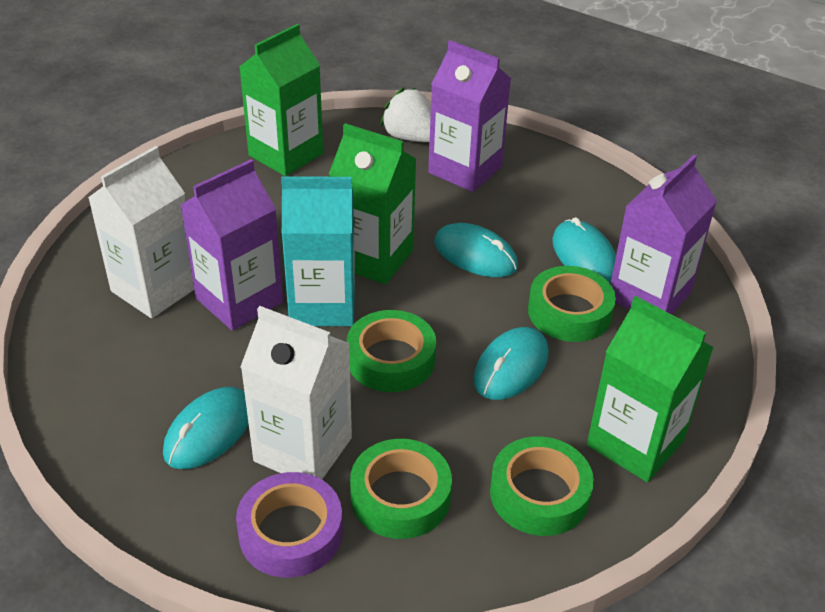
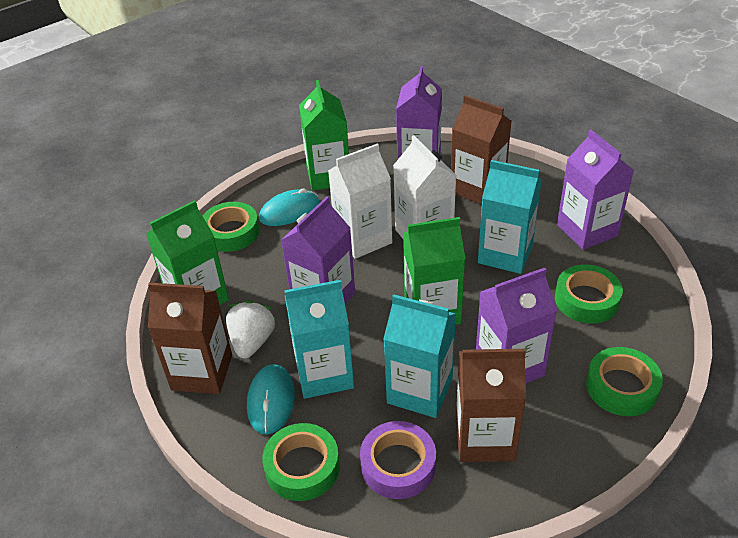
brown carton: none = 0 -> [148,283,232,394] [451,95,511,205] [456,349,526,462] = 3
purple carton: [180,159,283,331] [428,40,511,192] [610,155,717,314] = 3 -> [281,196,355,304] [396,66,442,160] [476,267,557,383] [557,129,634,250] = 4
turquoise carton: [281,176,355,326] = 1 -> [284,280,354,399] [383,294,456,418] [478,160,542,274] = 3
turquoise mouse: [163,387,249,469] [434,223,518,277] [474,327,549,400] [552,217,616,283] = 4 -> [247,364,295,434] [259,188,320,226] = 2

